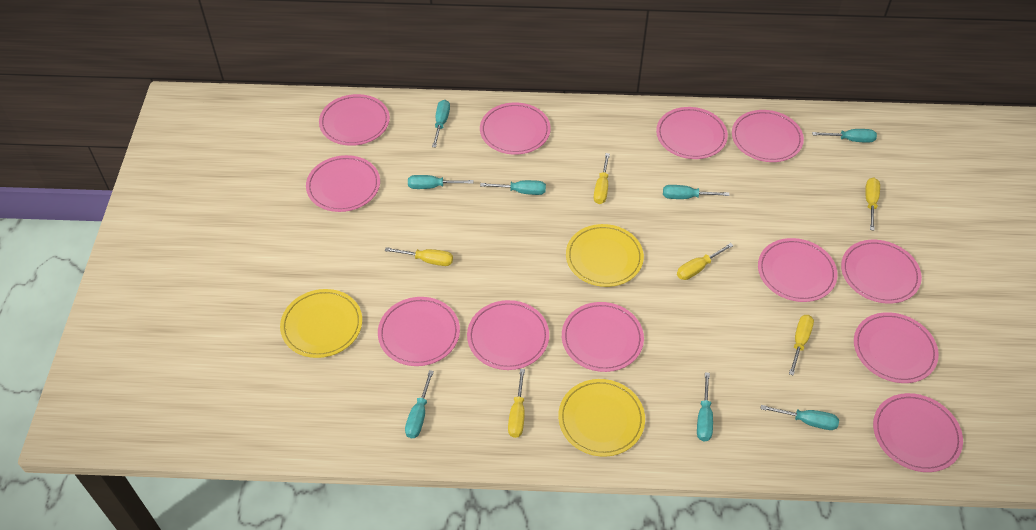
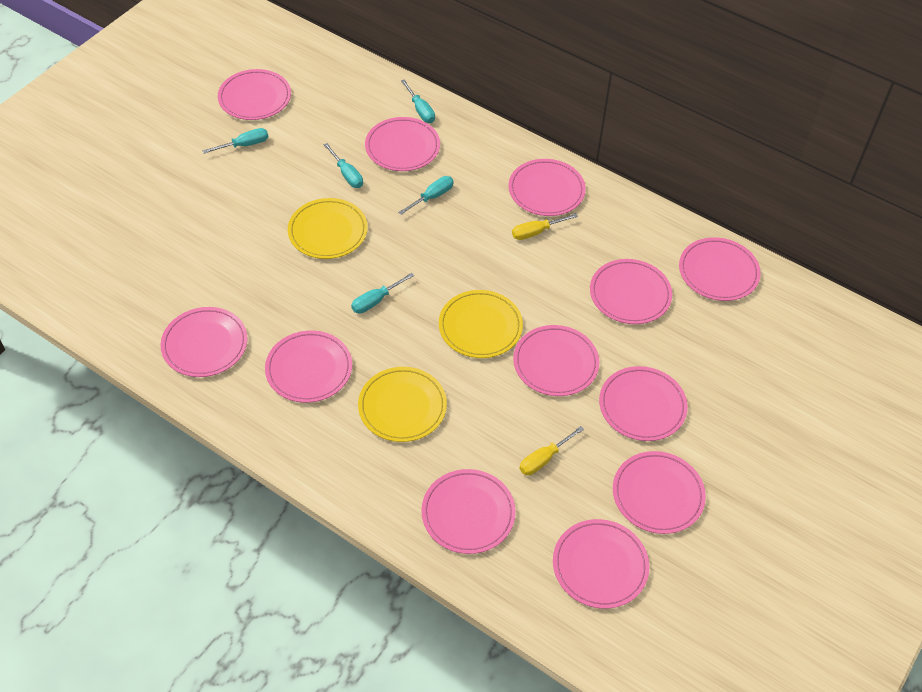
turquoise screwdriver: [405,370,434,438] [408,175,473,189] [432,100,450,147] [480,180,546,195] [663,185,729,199] [697,372,713,441] [761,405,839,430] [812,129,877,143] = 8 -> [203,128,268,154] [324,143,363,188] [351,273,414,313] [398,176,454,215] [401,79,435,123] = 5
yellow screwdriver: [385,247,453,266] [508,369,525,438] [594,153,610,204] [677,243,733,280] [789,315,814,376] [865,178,880,230] = 6 -> [512,213,578,240] [519,426,584,475] = 2

